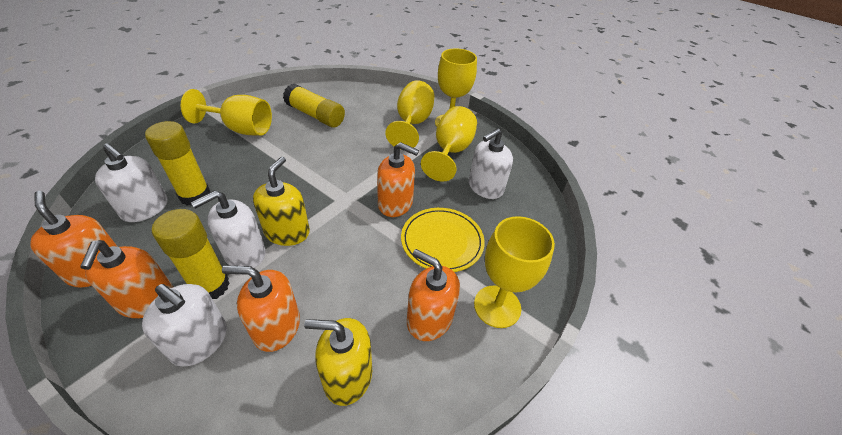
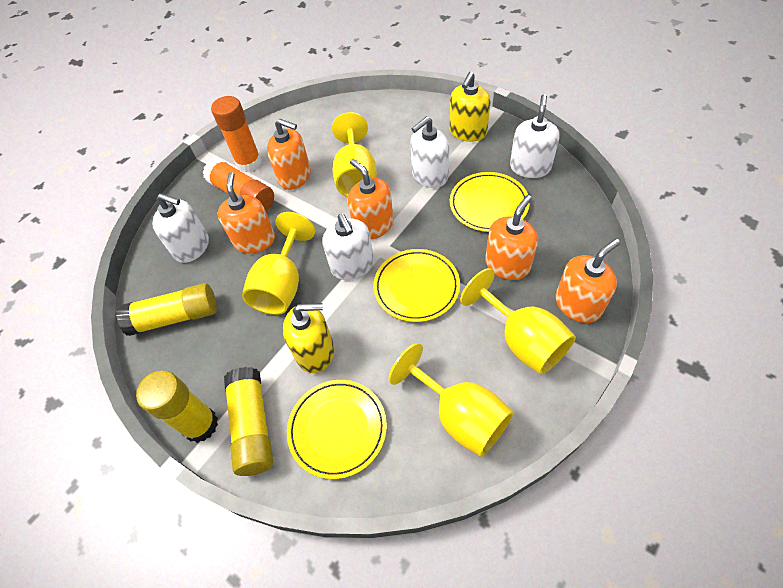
orange glue stick: none = 0 -> [203,158,274,211] [211,96,262,173] = 2
yellow goblet: [181,89,272,135] [385,80,434,150] [421,106,477,182] [435,48,477,127] [474,216,555,328] = 5 -> [242,212,315,315] [332,112,377,197] [388,343,514,457] [460,268,576,375] = 4
yellow plate: [401,208,485,272] = 1 -> [287,380,387,479] [373,249,460,322] [450,172,530,232] = 3

